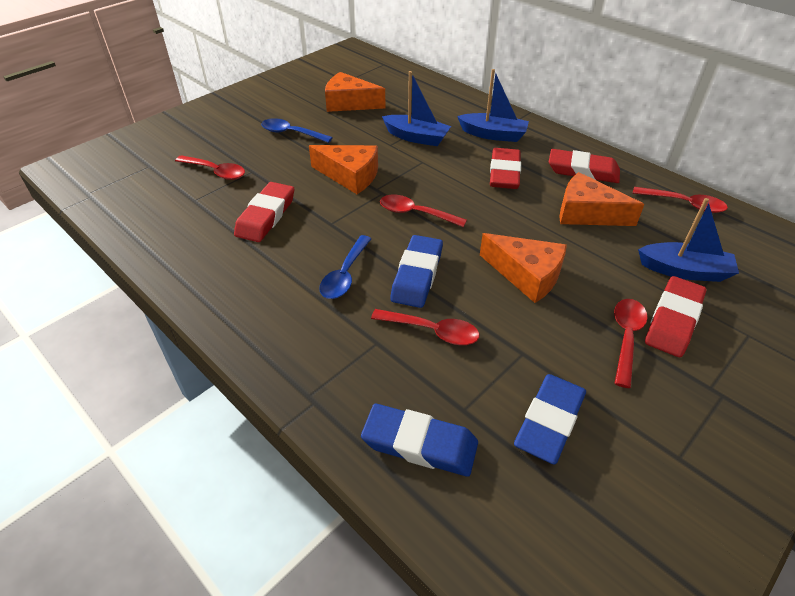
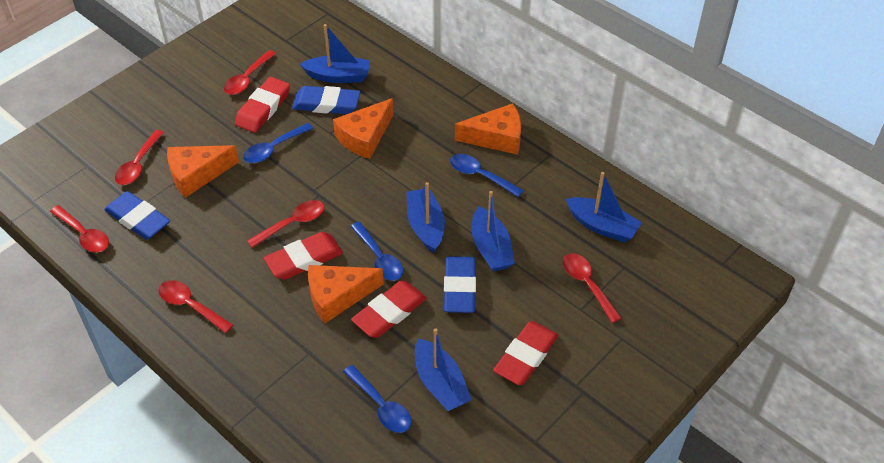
blue boat: [382,71,451,146] [457,69,529,142] [638,198,739,282] = 3 -> [300,24,370,83] [406,182,445,253] [415,328,472,411] [472,191,515,272] [566,172,642,242] = 5
blue spoon: [261,118,333,143] [319,235,371,299] = 2 -> [243,123,314,163] [343,365,411,433] [350,222,403,281] [450,154,524,197] = 4
red spoon: [175,155,245,180] [371,309,479,345] [380,195,467,227] [614,299,648,388] [632,187,728,213] = 5 -> [50,205,109,253] [115,130,164,185] [158,280,233,333] [224,50,276,95] [247,200,325,248] [563,253,622,323] = 6

